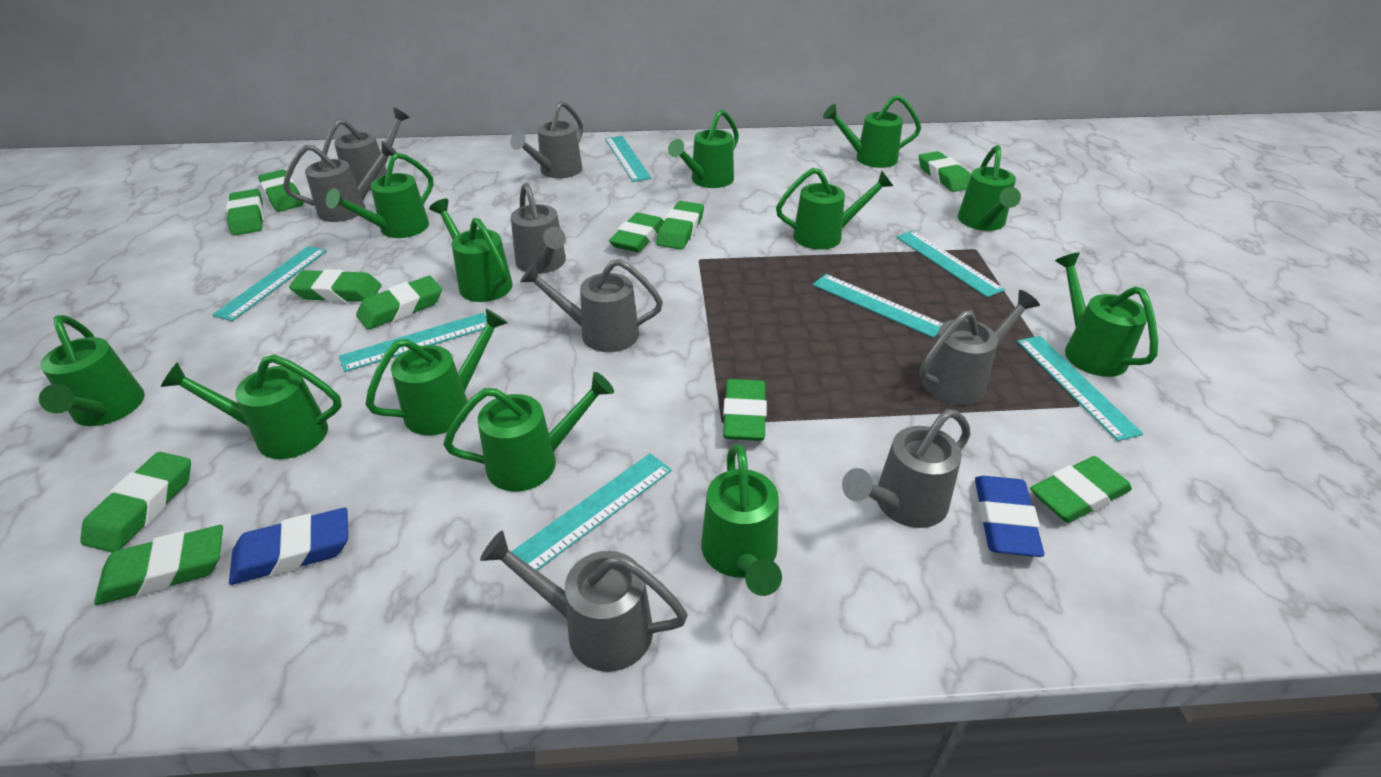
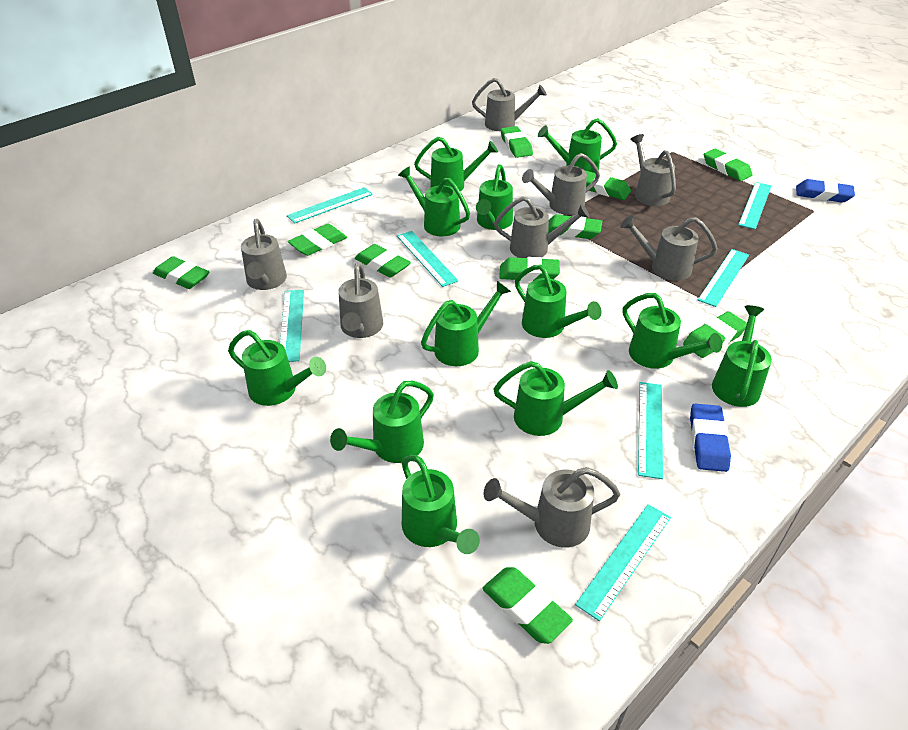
green eraser: [80,452,191,553] [94,525,223,605] [226,189,264,236] [258,170,304,212] [289,269,381,302] [356,276,442,330] [609,212,664,253] [656,201,704,250] [723,379,767,441] [919,151,971,192] [1030,456,1132,523] = 11 -> [153,256,209,289] [288,224,347,256] [355,244,411,277] [482,567,573,644] [499,257,560,282] [501,126,533,158] [548,214,602,239] [586,171,631,200] [683,311,747,358] [704,149,752,181] = 10

